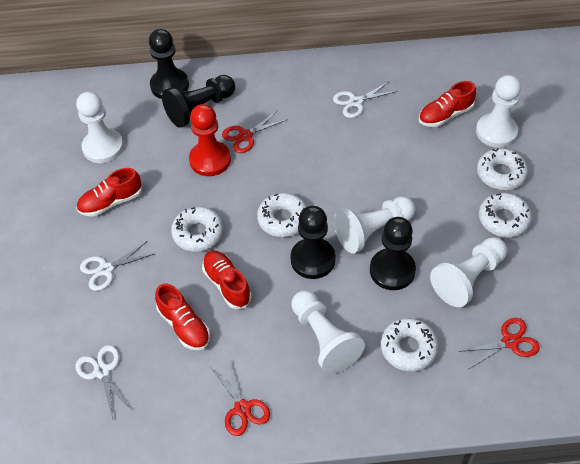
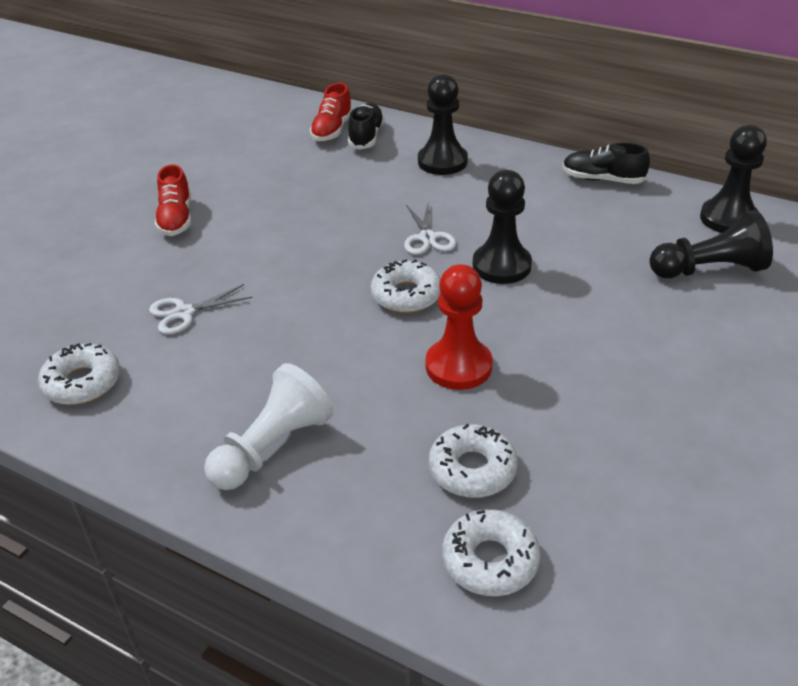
black shoe: none = 0 -> [348,103,385,150] [563,142,650,184] = 2
red scissors: [211,359,270,436] [222,110,286,153] [458,318,540,369] = 3 -> none = 0
red shoe: [77,168,142,217] [155,284,210,351] [202,251,252,309] [419,81,476,127] = 4 -> [155,164,191,236] [310,83,353,141] = 2
white donut: [171,207,223,252] [257,193,307,237] [381,318,438,371] [477,148,528,190] [479,193,532,237] = 5 -> [38,343,120,405] [370,259,441,313] [429,424,518,498] [442,509,540,596] = 4
white pawn: [76,91,124,163] [291,290,365,374] [333,196,415,254] [430,237,507,307] [476,75,521,148] = 5 -> [204,363,334,490] = 1
white scissors: [75,345,132,420] [80,241,154,291] [333,82,398,118] = 3 -> [149,284,253,335] [404,204,456,255] = 2

